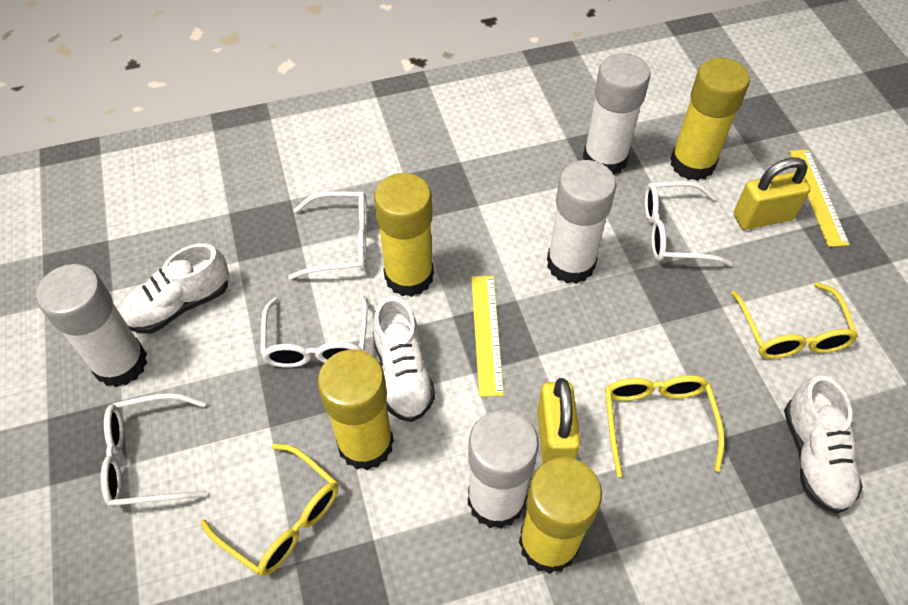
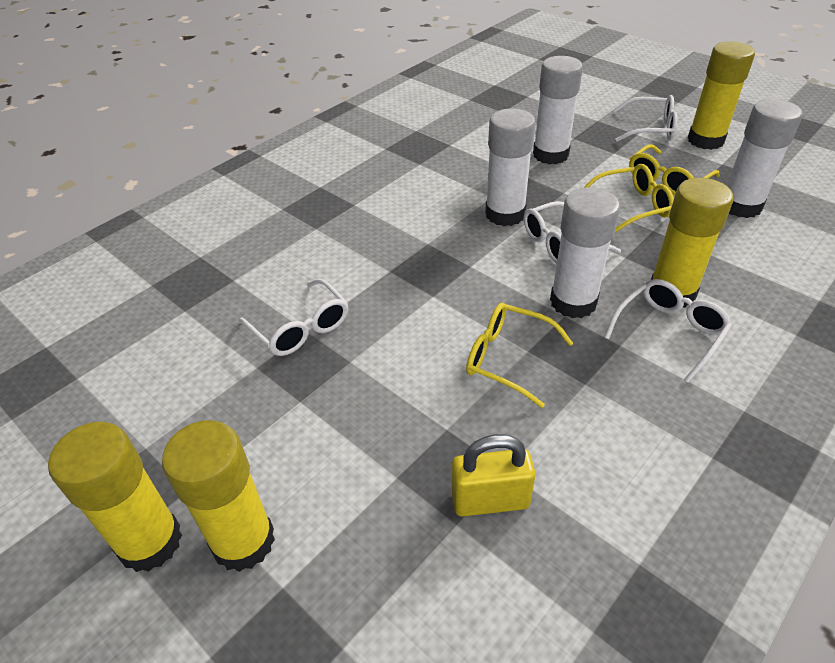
white shoe: [119,243,229,333] [373,297,435,422] [784,375,863,514] = 3 -> none = 0
yellow padlock: [537,378,580,463] [734,157,811,230] = 2 -> [452,434,536,517] = 1
yellow ruler: [471,276,504,397] [789,150,850,247] = 2 -> none = 0

